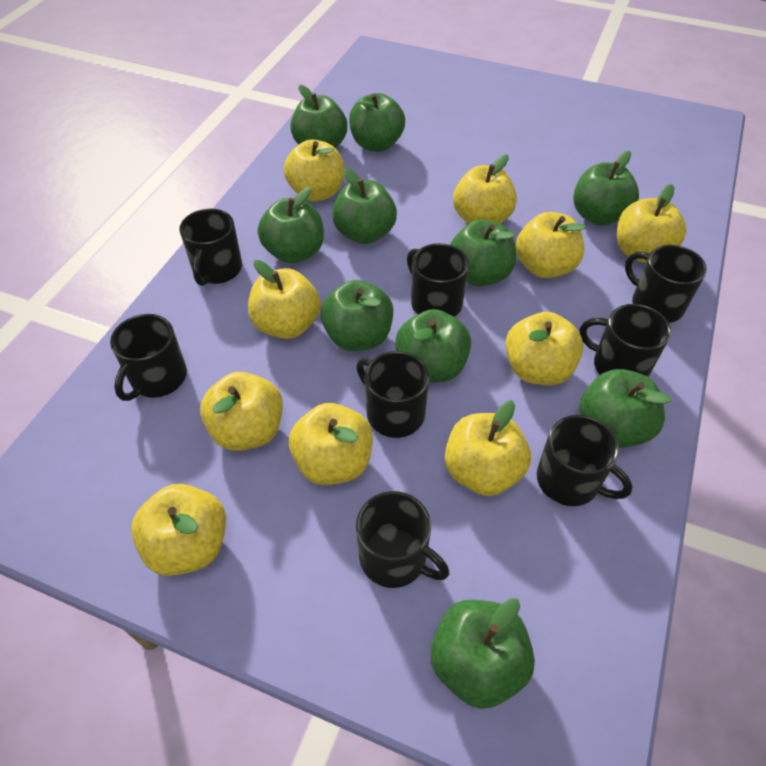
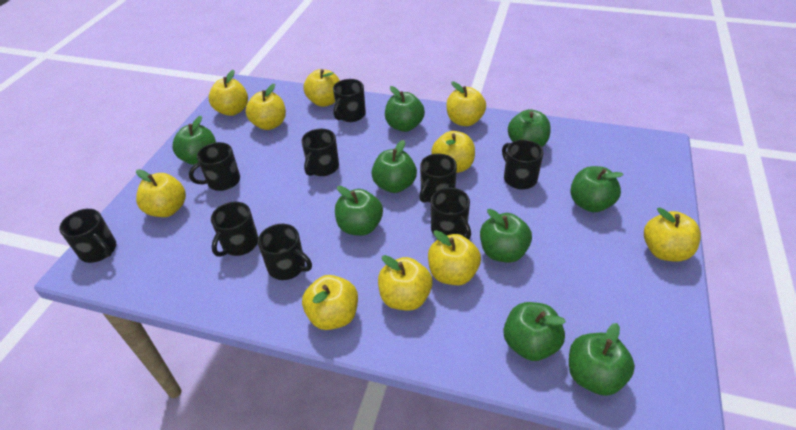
black mug: [110,314,187,401] [180,209,242,286] [356,351,429,438] [356,491,449,588] [407,243,469,317] [537,415,633,506] [579,304,671,377] [625,245,707,323] = 8 -> [59,209,116,263] [189,142,240,191] [211,202,258,257] [258,224,312,280] [301,129,339,176] [333,79,366,122] [419,154,457,203] [431,188,471,240] [502,140,543,189] = 9
green apple: [258,187,324,263] [290,85,347,148] [320,280,393,351] [332,168,397,244] [349,93,405,152] [395,309,471,382] [431,598,535,709] [450,219,516,286] [573,151,639,226] [579,369,671,448] = 10 -> [172,116,216,165] [335,186,383,236] [372,140,417,193] [385,86,425,132] [480,209,532,263] [503,302,566,361] [508,109,551,147] [569,323,635,396] [570,166,624,212] = 9

